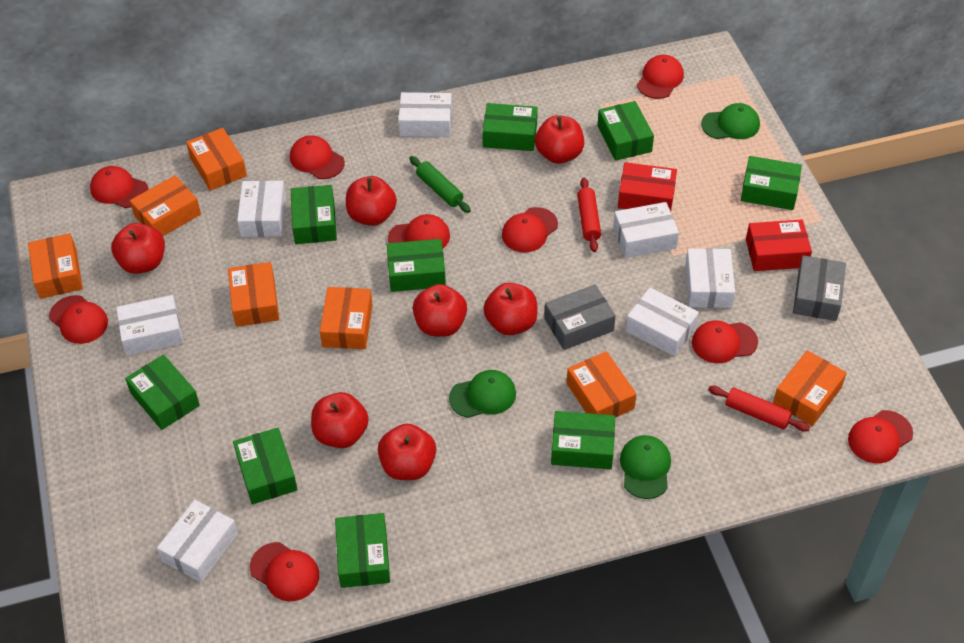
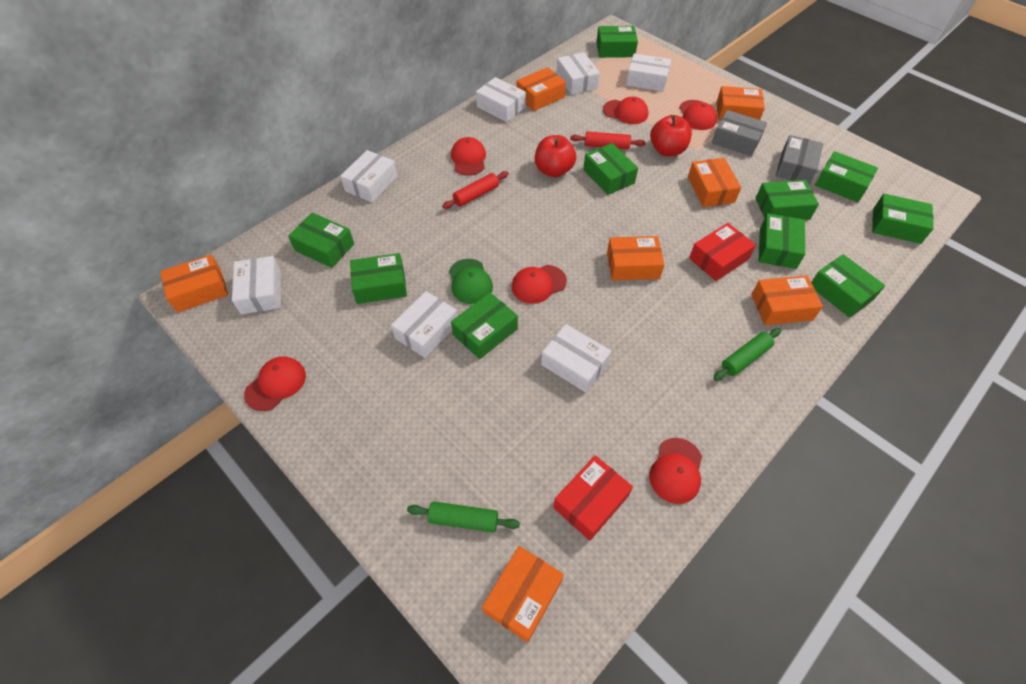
green box: [125,354,200,430] [233,428,298,504] [291,185,337,244] [335,513,390,588] [387,239,446,292] [483,103,538,151] [551,411,615,469] [597,101,654,161] [741,156,802,210] = 9 -> [288,213,354,268] [350,253,407,304] [451,292,518,359] [583,143,638,195] [597,26,638,58] [756,180,819,220] [759,213,805,269] [811,254,885,318] [815,151,878,202] [872,194,934,244] = 10
green cap: [449,370,516,418] [620,435,671,499] [701,103,760,139] = 3 -> [449,259,493,304] = 1
green rolling pin: [410,156,471,213] = 1 -> [407,501,520,533] [713,328,781,381] = 2
red apple: [111,223,165,274] [311,392,369,448] [346,176,397,226] [378,424,436,480] [413,284,467,336] [483,283,538,335] [535,115,584,164] = 7 -> [535,135,576,177] [650,115,692,156] = 2
red cap: [49,295,108,344] [90,166,148,208] [250,542,319,601] [290,135,345,179] [388,214,450,248] [502,207,558,253] [637,55,684,99] [692,320,758,363] [848,410,913,463] = 9 -> [244,357,306,411] [451,137,486,176] [512,265,567,304] [603,97,648,124] [649,438,702,504] [679,100,717,130] = 6

